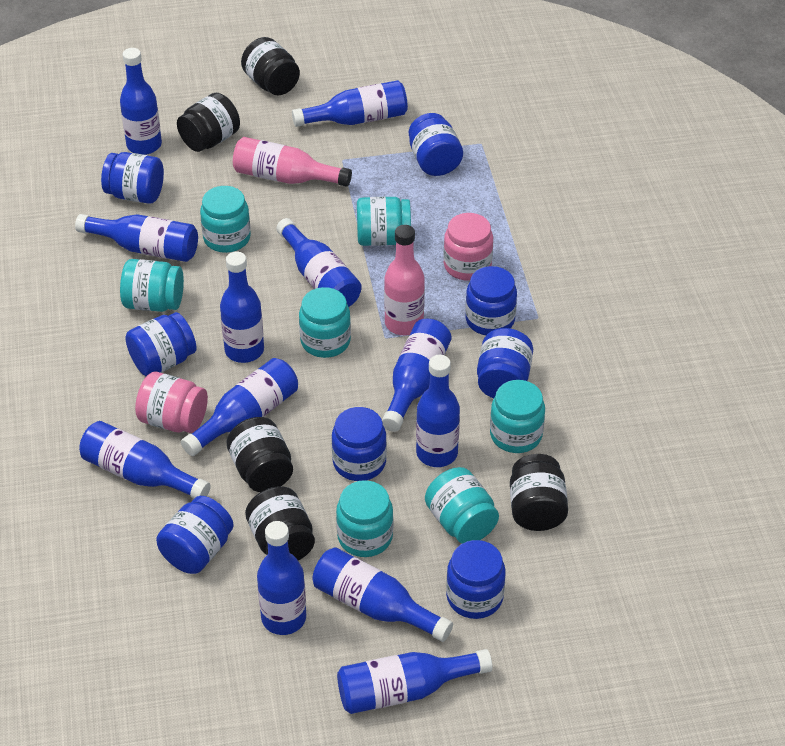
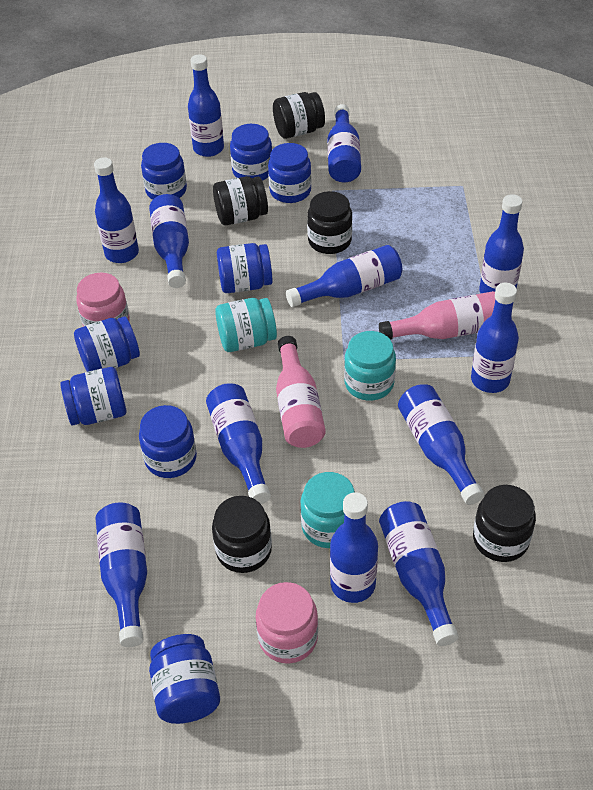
turquoise jar: [120,259,184,312] [200,186,251,253] [299,287,351,358] [336,480,393,557] [357,197,411,246] [425,467,499,544] [490,380,545,453] = 7 -> [215,298,277,352] [300,472,355,548] [344,331,396,401] = 3

